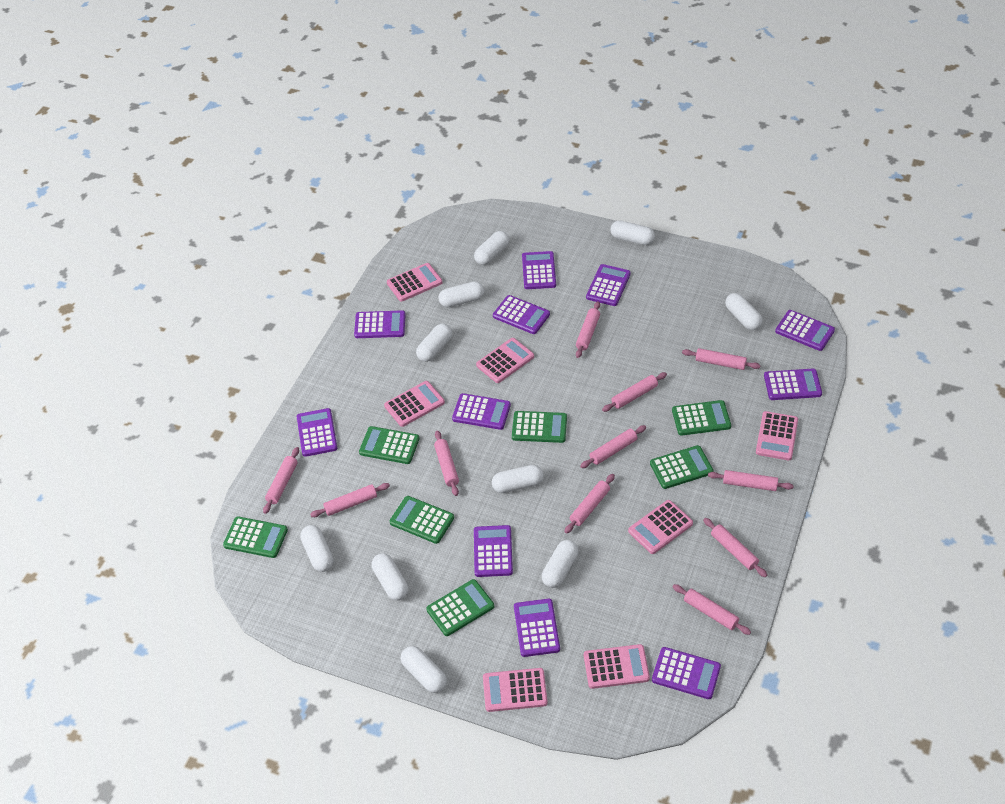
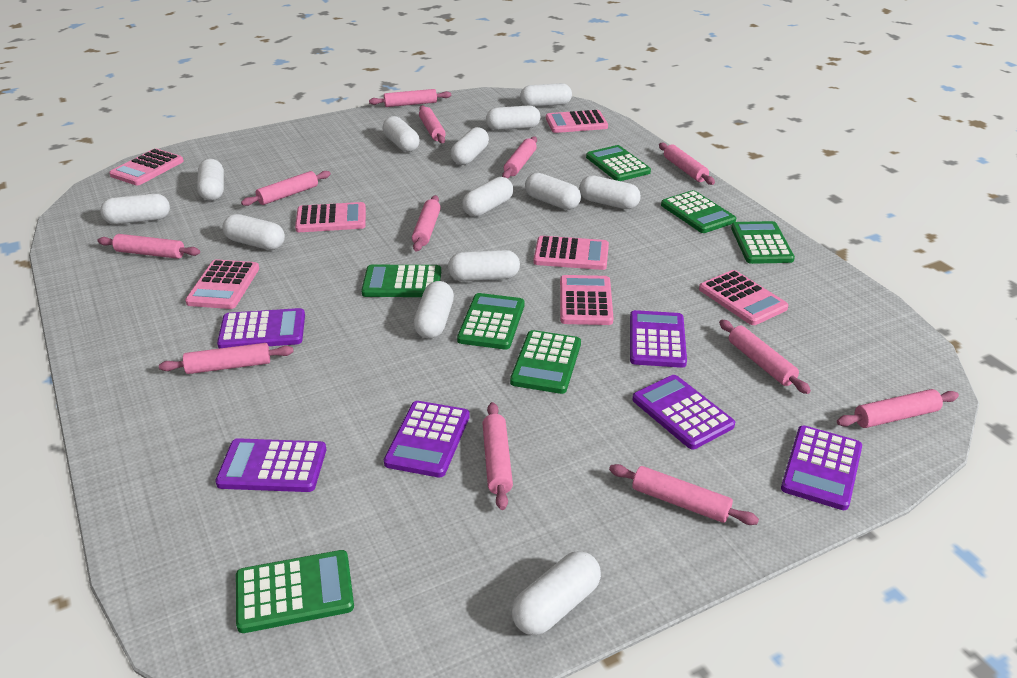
pink rolling pin: [263,447,299,514] [310,483,390,517] [434,430,459,496] [564,474,615,534] [576,301,600,358] [580,425,646,468] [602,372,667,412] [673,584,751,635] [682,348,761,370] [703,518,767,577] [708,470,794,491] = 11 -> [98,234,200,259] [159,343,294,374] [241,171,331,206] [369,89,451,107] [412,195,441,252] [419,105,446,143] [483,402,513,510] [502,136,537,179] [609,464,759,525] [659,143,715,185] [719,320,811,394] [837,389,959,428] = 12
purple calculator: [297,408,337,457] [354,310,405,338] [452,393,511,430] [474,525,513,577] [493,295,550,334] [514,599,560,657] [522,251,556,289] [586,264,631,306] [652,647,721,699] [764,369,822,400] [775,310,835,351] = 11 -> [215,438,326,492] [217,308,305,349] [384,401,470,478] [630,310,687,368] [632,375,735,449] [781,426,862,510] = 6
white capsule: [300,525,334,572] [371,553,408,601] [401,646,447,693] [416,324,452,362] [438,281,484,307] [474,231,509,265] [492,465,544,493] [542,540,579,588] [610,220,655,245] [725,293,763,330] = 10 -> [100,194,170,224] [197,159,224,201] [223,214,285,250] [383,116,420,152] [414,281,454,339] [448,250,520,281] [451,127,489,165] [462,177,513,217] [486,105,540,130] [512,551,601,635] [520,83,572,107] [525,173,581,210] [579,175,641,209] = 13

